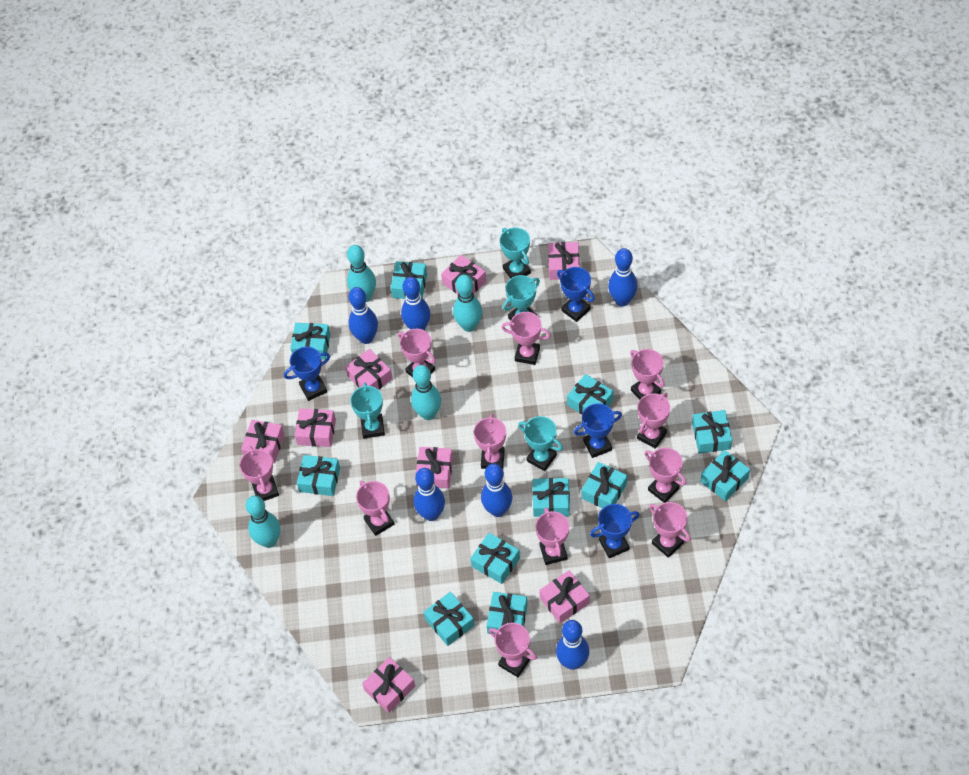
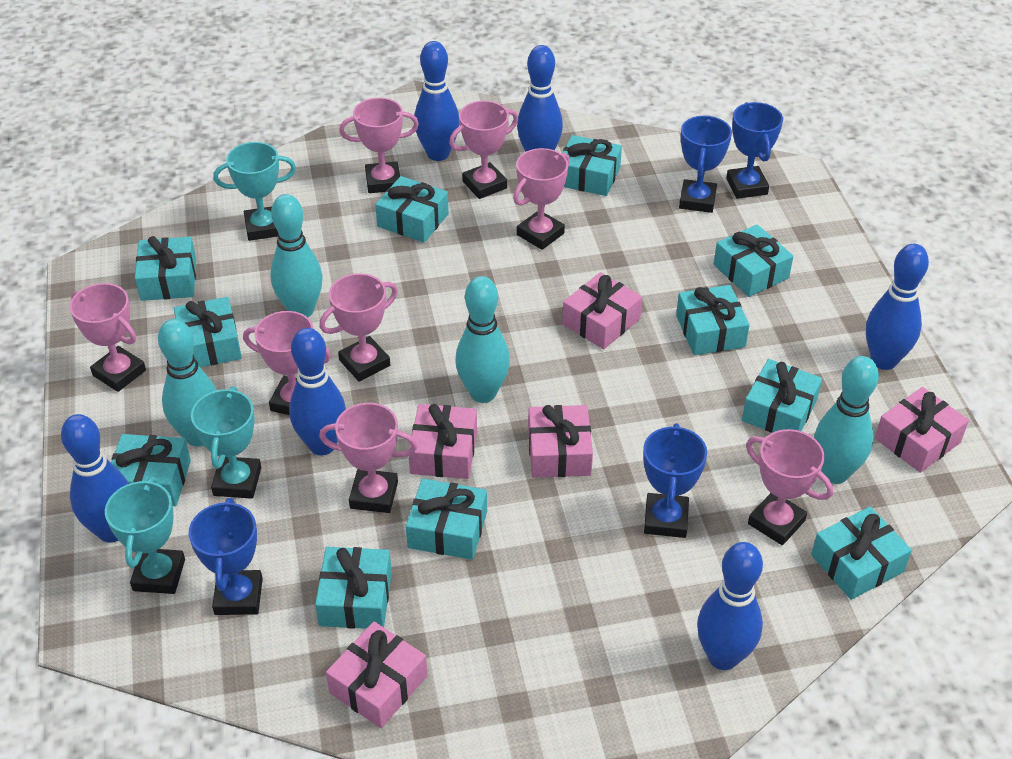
pink gift: [241,420,285,464] [294,408,336,447] [345,349,393,390] [362,657,416,713] [416,447,453,489] [441,255,486,294] [539,570,590,623] [548,242,580,280] = 8 -> [326,621,427,728] [409,404,477,479] [528,405,593,478] [562,272,642,349] [875,387,969,473] = 5
pink trophy: [239,446,279,501] [356,480,394,536] [398,329,436,377] [474,414,506,469] [489,623,537,677] [501,312,551,365] [535,507,569,565] [630,349,664,400] [637,393,670,449] [645,448,686,503] [649,502,691,558] = 11 -> [70,283,146,392] [243,311,331,415] [319,273,398,382] [319,403,418,513] [339,98,419,193] [449,101,518,199] [513,148,570,250] [746,429,833,545] = 8
turquoise trophy: [350,382,385,438] [500,228,531,278] [503,275,540,320] [518,416,563,471] = 4 -> [105,477,185,594] [191,386,261,499] [213,142,296,241] = 3

